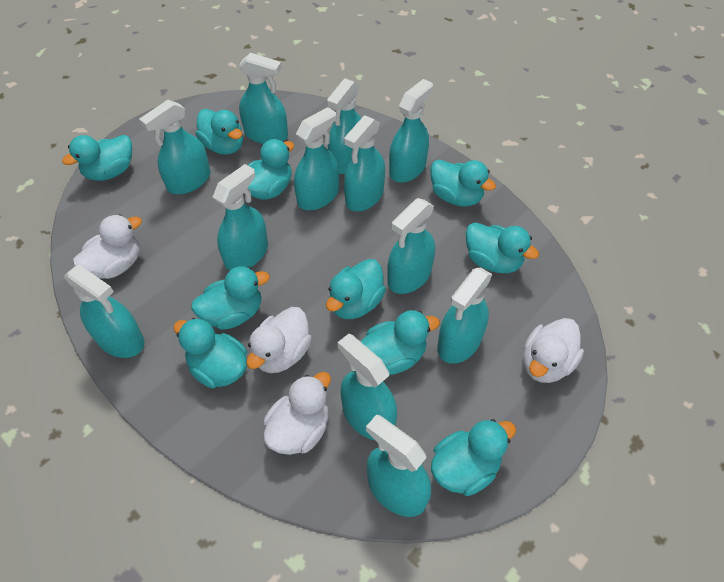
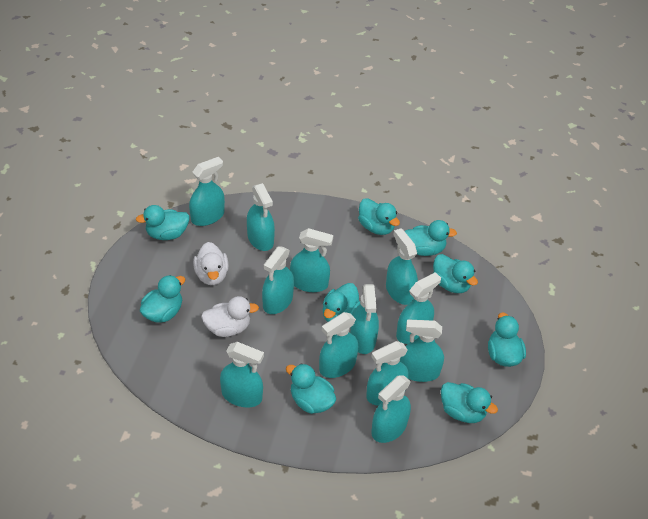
turquoise duck: [62,135,132,181] [173,318,247,389] [191,266,270,330] [196,109,243,155] [248,139,294,200] [326,259,386,319] [361,310,440,375] [430,160,496,206] [431,419,516,496] [466,223,539,273] = 10 -> [136,205,190,240] [140,275,185,322] [286,363,336,414] [323,283,360,322] [358,198,400,235] [405,220,457,256] [433,254,478,293] [441,382,498,423] [488,312,526,367] = 9
white duck: [73,214,142,279] [246,307,312,373] [263,372,331,455] [523,318,584,383] = 4 -> [193,242,229,285] [201,296,259,337] = 2

